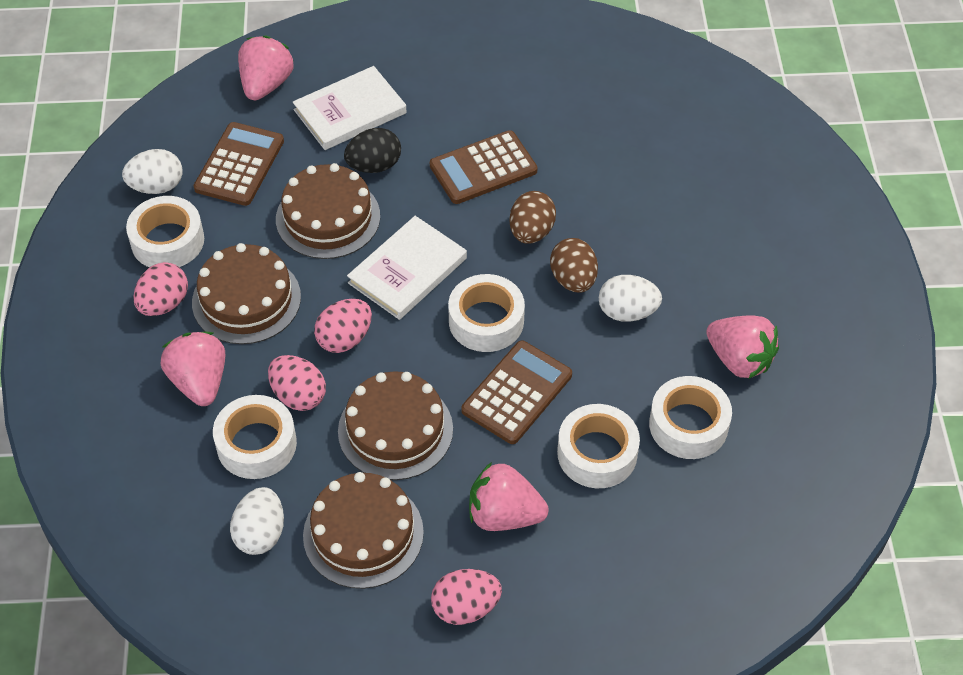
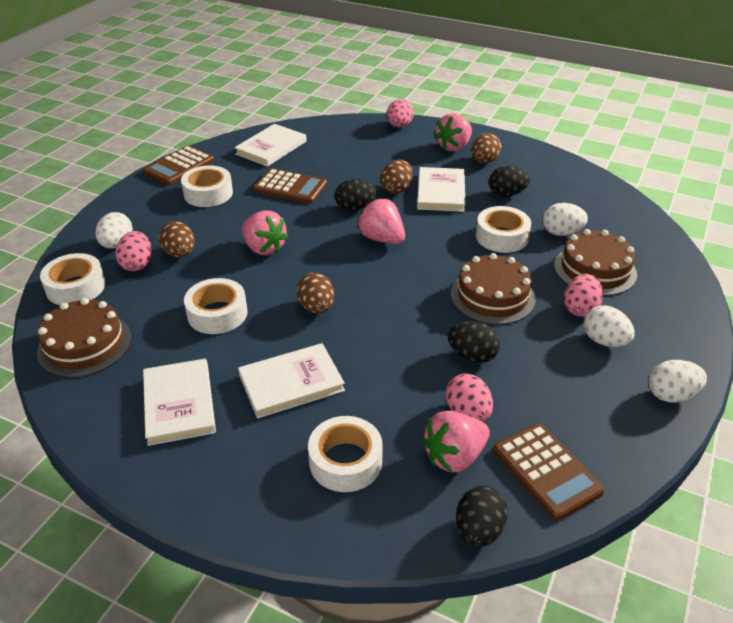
black egg: [344,128,401,173] = 1 -> [335,179,377,211] [448,322,500,363] [456,486,508,548] [489,165,530,197] = 4
brown cake: [192,243,301,344] [276,163,380,259] [303,472,424,589] [338,371,453,480] = 4 -> [37,298,131,378] [451,253,535,325] [554,229,637,296] = 3
brown egg: [509,191,556,244] [550,238,598,293] = 2 -> [159,221,195,258] [297,273,334,314] [381,160,412,194] [471,133,502,163] = 4
white book: [293,66,407,150] [347,216,467,320] = 2 -> [143,359,216,446] [234,124,307,167] [238,343,345,419] [417,167,465,212] = 4
white egg: [122,149,183,194] [230,487,284,555] [599,275,662,322] = 3 -> [95,212,133,248] [543,203,588,236] [584,305,635,347] [649,360,707,403] = 4

